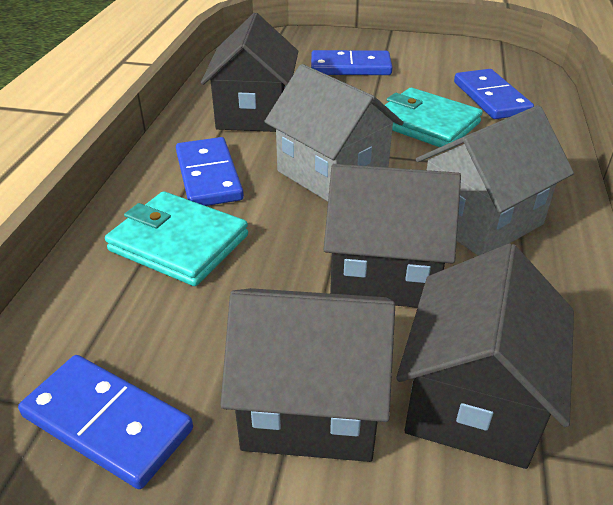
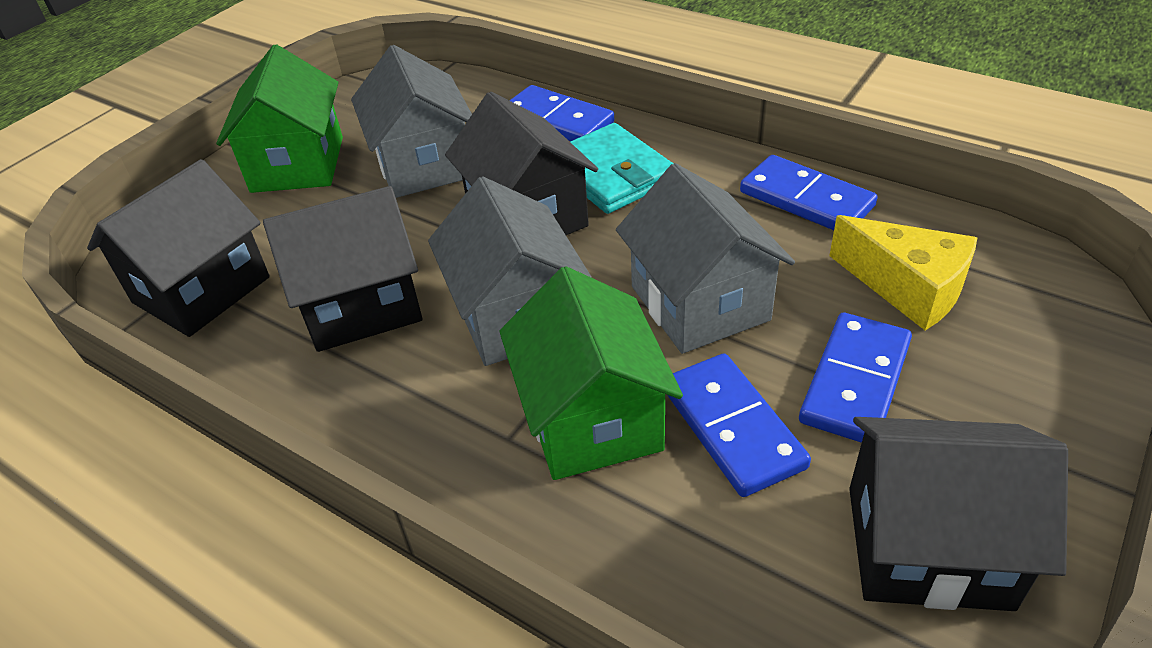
green house: none = 0 -> [216,44,343,193] [499,266,683,480] = 2
grey house: [264,64,404,201] [416,105,574,256] = 2 -> [351,45,472,198] [428,177,592,366] [616,163,795,354] = 3
turquoise wallet: [105,191,248,286] [385,88,483,150] = 2 -> [570,123,674,214] = 1
yellow cheese: none = 0 -> [829,215,977,330] = 1

